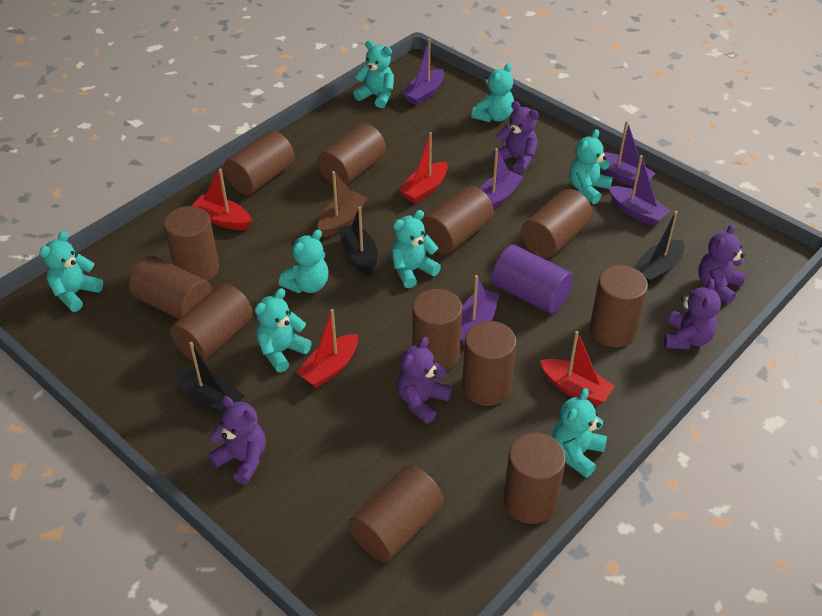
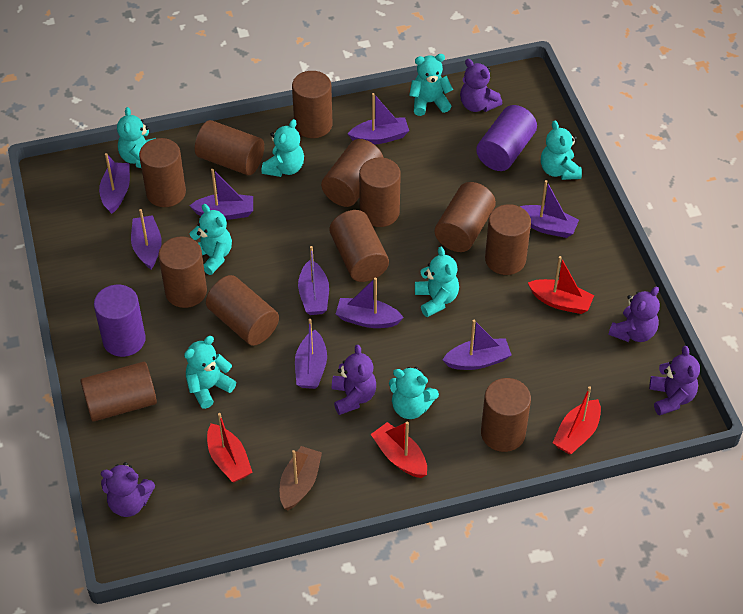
black boat: [175,342,244,414] [339,207,377,276] [633,211,684,285] = 3 -> none = 0
purple boat: [402,38,444,106] [461,275,499,345] [480,148,523,209] [601,120,656,188] [609,155,670,226] = 5 -> [99,153,130,214] [131,209,162,269] [190,169,253,220] [295,319,327,389] [298,246,329,315] [336,278,404,328] [348,93,409,145] [442,320,512,370] [520,180,579,238] = 9
purple cylinder: [492,245,573,314] = 1 -> [94,285,146,357] [476,105,537,171] = 2

